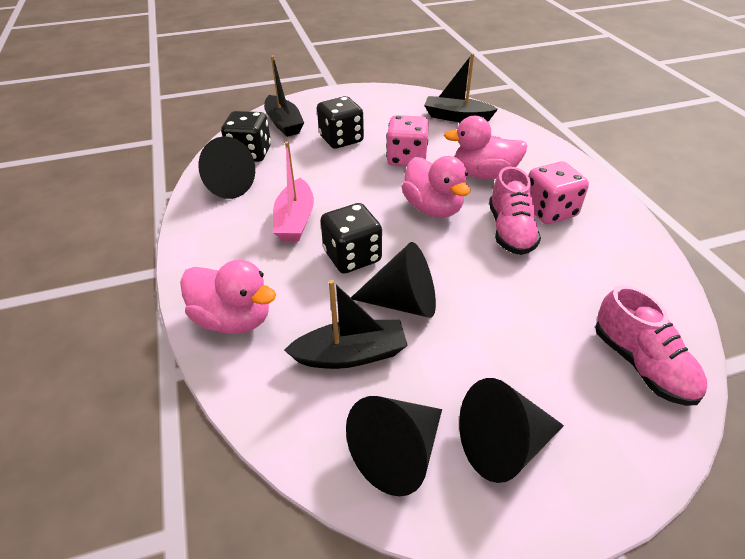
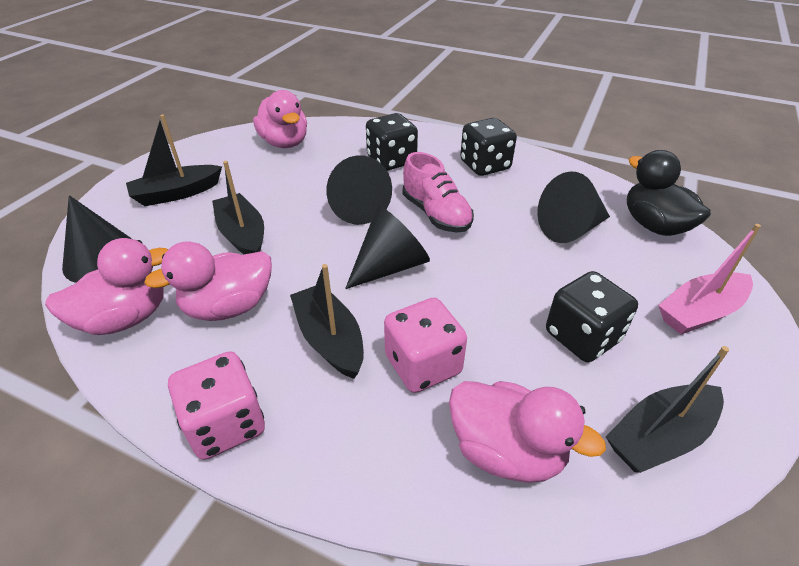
black boat: [264,56,304,137] [284,280,408,369] [424,53,498,122] = 3 -> [126,114,222,206] [212,161,264,254] [290,264,364,379] [606,346,729,473] = 4
black duck: none = 0 -> [627,150,711,236] = 1
pink duck: [180,260,276,334] [402,156,470,218] [444,116,527,179] = 3 -> [45,238,168,335] [144,242,272,321] [253,90,307,148] [449,381,606,483] = 4
pink shoe: [489,166,541,255] [595,285,707,406] = 2 -> [403,152,474,232] = 1

